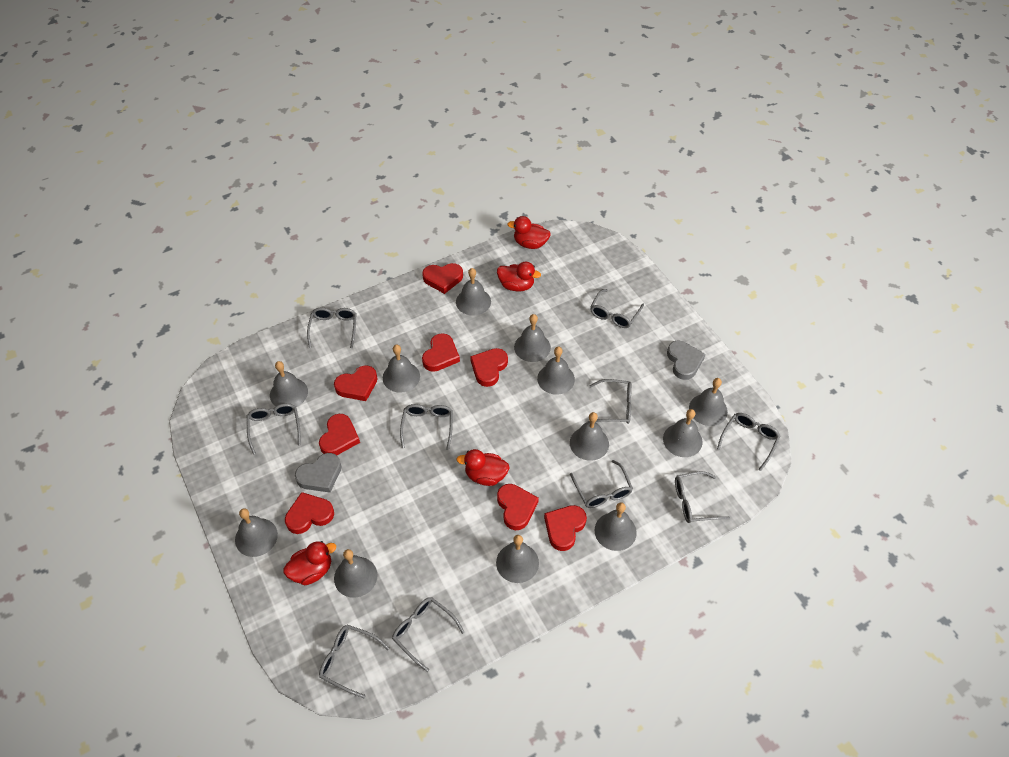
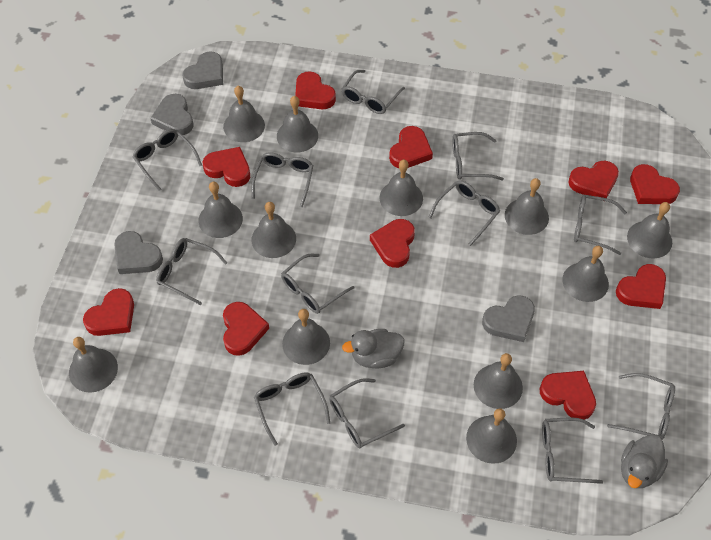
grey duck: none = 0 -> [342,329,404,368] [621,434,668,488] = 2
grey glasses: [247,403,301,455] [307,308,357,348] [319,625,389,698] [392,597,464,672] [400,404,453,450] [570,460,633,508] [588,379,632,424] [590,289,644,328] [675,471,730,523] [717,413,780,471] = 10 -> [132,129,202,191] [156,238,227,305] [252,152,313,207] [254,372,330,446] [281,254,355,314] [329,379,405,448] [342,70,405,114] [428,180,500,246] [452,132,504,180] [542,417,603,484] [574,195,627,255] [607,373,675,440] = 12
grey heart: [295,453,341,493] [667,341,705,380] = 2 -> [114,231,163,274] [150,94,194,136] [182,52,223,89] [482,295,535,342] = 4
red duck: [283,541,336,585] [456,449,509,486] [497,262,541,292] [507,216,551,249] = 4 -> none = 0
red heart: [285,492,334,534] [319,414,360,455] [334,365,378,401] [422,263,463,294] [422,333,460,372] [470,348,508,387] [497,484,539,530] [544,505,587,551] = 8 -> [83,288,134,336] [203,147,250,187] [223,302,269,356] [295,71,336,109] [370,219,415,268] [389,126,433,168] [540,371,596,420] [568,161,619,198] [616,264,666,309] [630,164,680,204] = 10

